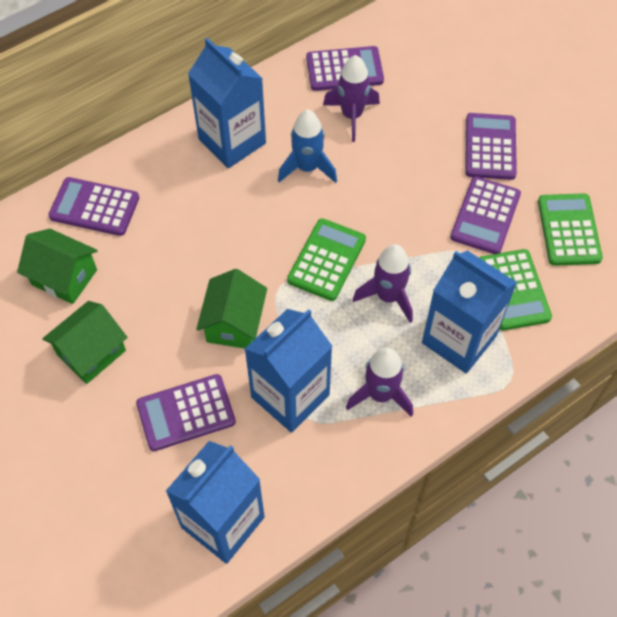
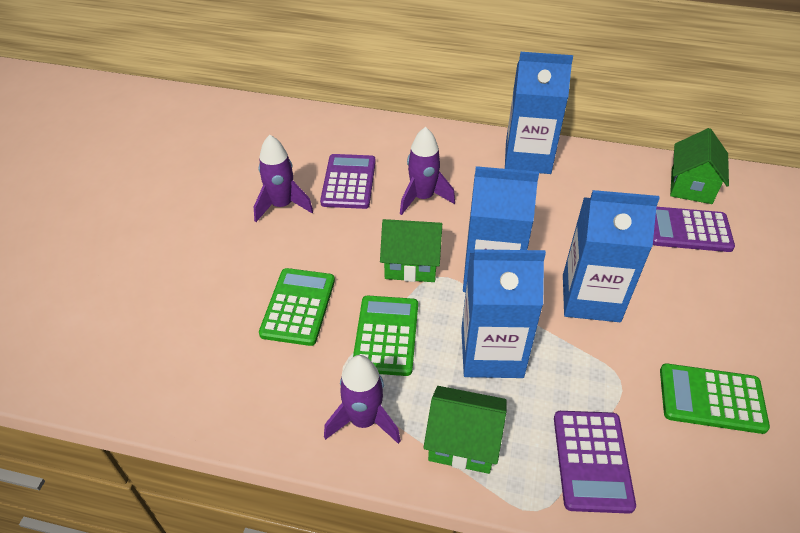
blue rocket: [278,109,337,183] = 1 -> none = 0
purple calculator: [48,177,139,236] [136,374,236,451] [306,46,384,91] [450,176,521,254] [465,113,517,180] = 5 -> [320,154,376,209] [554,411,636,514] [653,207,735,252] = 3

